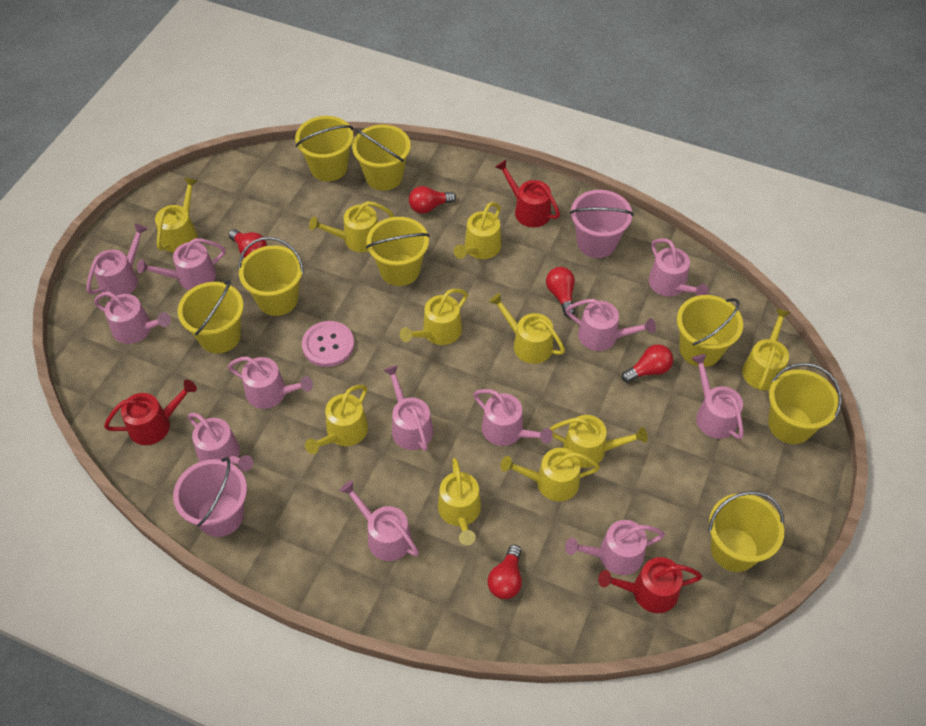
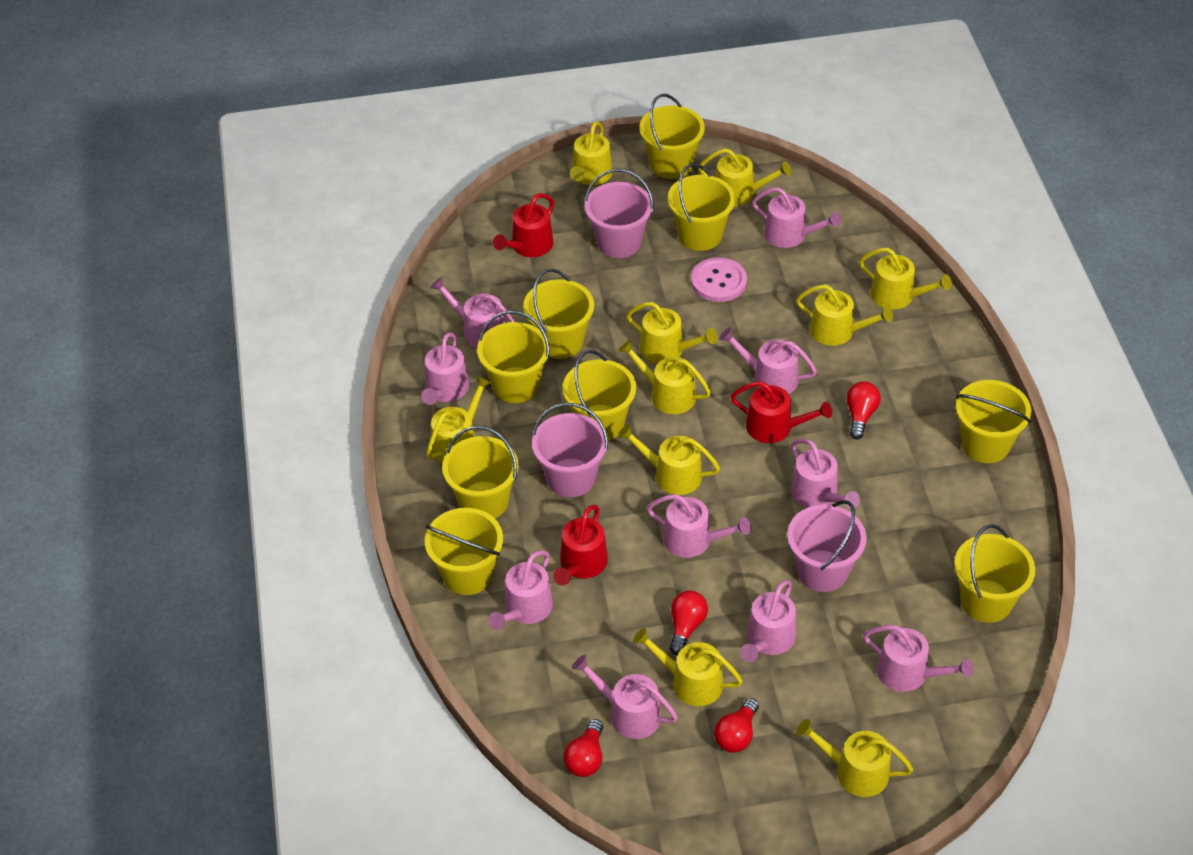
pink bucket: [173,457,247,537] [570,190,634,258] = 2 -> [532,403,608,497] [584,169,654,258] [787,500,867,592] = 3
pink watering can: [86,223,148,298] [94,292,171,344] [137,238,225,290] [188,413,253,472] [228,357,313,409] [340,481,419,561] [383,365,433,451] [473,389,553,446] [565,520,665,575] [566,299,656,351] [649,238,709,297] [691,354,744,440] = 12 -> [421,333,469,405] [430,277,515,348] [488,550,553,630] [572,655,678,739] [647,494,751,558] [719,327,817,394] [740,580,796,662] [752,187,841,248] [791,439,860,509] [863,625,973,692] = 10
red light bulb: [229,229,267,258] [409,186,456,214] [488,545,522,599] [546,267,575,317] [622,344,673,383] = 5 -> [563,719,603,777] [670,591,708,655] [714,698,759,753] [847,381,881,439] = 4
yellow bucket: [178,280,244,353] [238,237,304,316] [295,116,354,182] [352,125,411,191] [366,217,430,286] [677,295,743,367] [708,491,784,572] [768,363,842,444] = 8 -> [425,508,503,595] [442,426,518,518] [477,310,550,403] [523,269,594,359] [563,350,636,441] [639,94,705,179] [668,163,735,251] [954,524,1035,623] [956,380,1031,463] = 9

